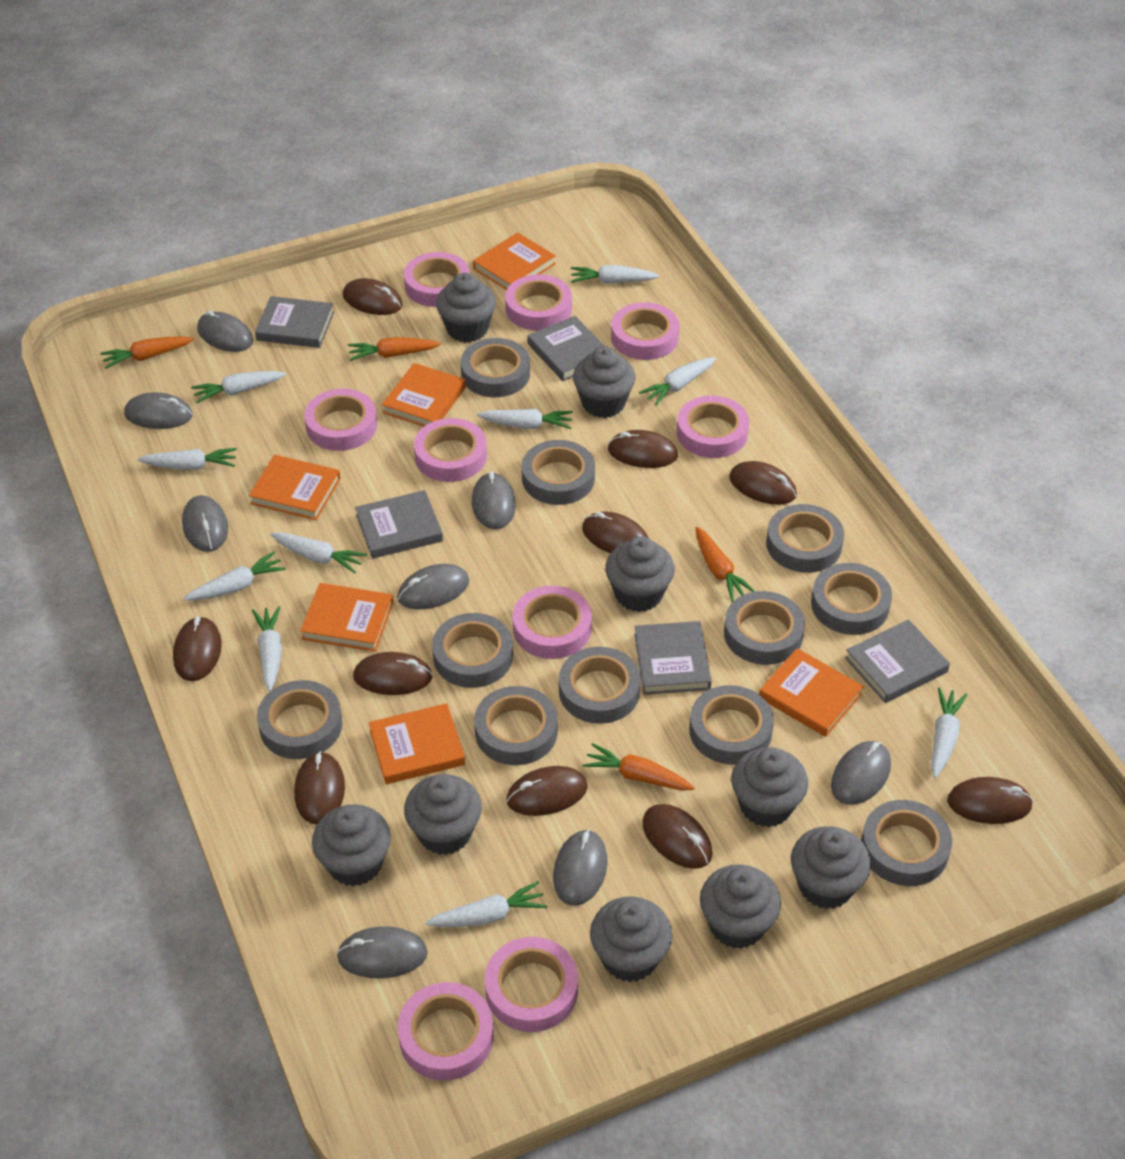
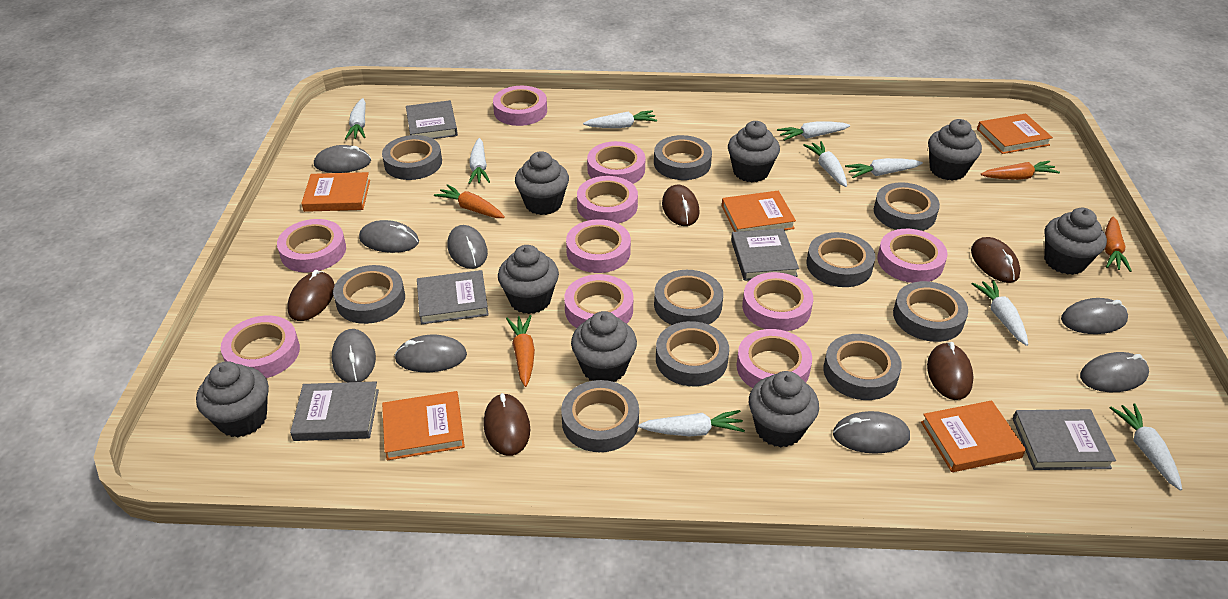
brown mouse: [173,616,222,681] [294,751,345,824] [343,278,402,315] [353,652,433,695] [506,766,588,816] [582,512,649,553] [608,430,678,468] [642,804,712,869] [729,461,797,505] [947,777,1033,824] = 10 -> [287,270,335,321] [484,393,530,456] [662,185,699,226] [927,342,974,400] [971,237,1021,283] = 5
grey cupcake: [312,805,391,886] [404,774,482,855] [436,273,496,342] [573,346,636,418] [590,896,672,982] [605,536,675,612] [700,865,781,949] [731,747,808,827] [791,826,871,909] = 9 -> [196,361,269,437] [498,245,559,314] [515,151,569,215] [571,311,637,382] [728,121,780,182] [749,371,819,447] [928,119,982,180] [1044,208,1107,275] = 8
grey tape: [257,680,342,759] [432,613,513,688] [461,338,530,397] [474,686,558,765] [522,440,595,505] [559,647,641,724] [689,685,774,764] [724,591,805,665] [766,504,844,573] [811,563,892,635] [861,800,952,886] = 11 -> [333,265,405,324] [382,135,442,180] [561,380,639,452] [654,135,712,180] [654,270,723,325] [656,321,729,386] [807,232,876,287] [823,334,902,400] [874,182,940,231] [893,281,968,342] = 10
orange book: [249,455,341,520] [300,583,393,652] [369,703,465,784] [382,363,466,427] [473,232,556,290] [759,648,864,737] = 6 -> [301,172,370,212] [382,391,465,460] [722,191,796,232] [921,401,1026,472] [977,114,1053,154] = 5
pink tape: [304,389,377,451] [397,982,494,1080] [404,252,470,307] [414,418,487,482] [485,937,578,1032] [505,274,572,331] [512,586,592,659] [611,302,679,360] [677,396,749,458] = 9 -> [221,315,300,378] [277,219,346,273] [493,86,547,126] [564,274,633,328] [566,219,631,273] [577,176,638,224] [587,141,645,184] [737,329,812,388] [742,272,813,331] [877,229,948,283] = 10
white carrot: [138,448,237,470] [183,552,286,601] [191,371,286,403] [252,606,282,692] [270,532,367,573] [425,881,547,927] [477,409,573,429] [571,265,659,284] [639,357,716,406] [931,687,968,778] = 10 -> [345,98,366,139] [468,138,490,184] [583,110,657,128] [638,410,745,436] [777,122,850,141] [803,141,847,187] [845,158,923,178] [972,280,1028,346] [1110,404,1182,491] = 9

